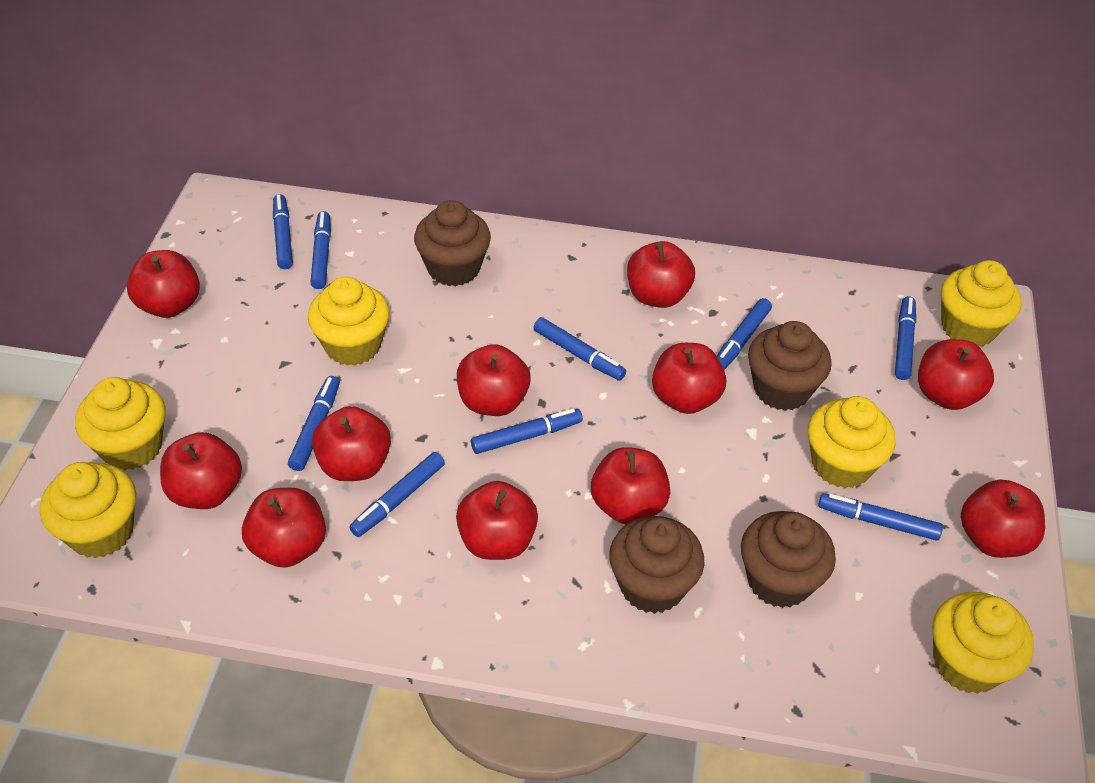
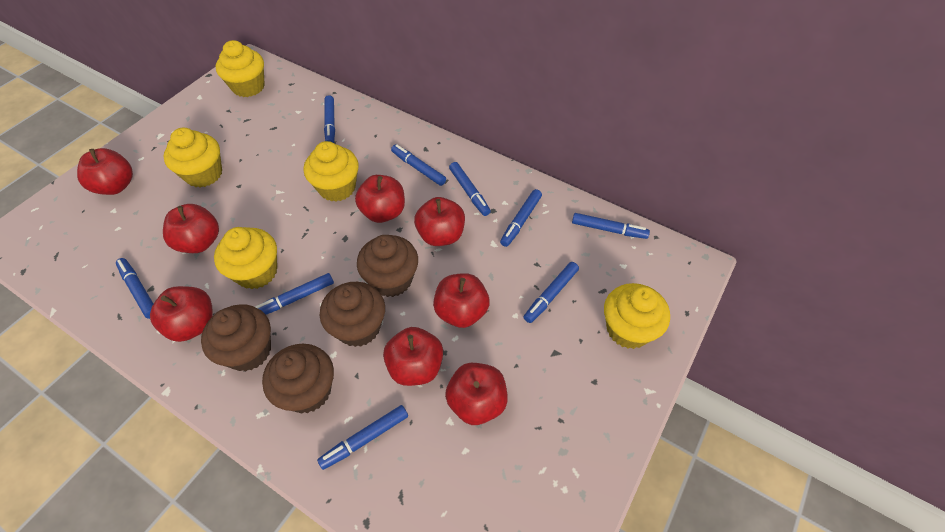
red apple: [127,250,200,318] [160,432,242,509] [242,488,326,568] [312,406,391,481] [456,481,538,560] [457,344,531,416] [591,447,670,525] [627,241,695,308] [652,343,726,414] [918,339,994,410] [961,480,1045,558] = 11 -> [77,148,133,195] [150,286,213,342] [163,204,219,253] [355,175,405,223] [383,327,443,386] [414,197,465,246] [433,273,490,328] [445,363,508,425] = 8
yellow cupcake: [40,462,136,558] [75,377,166,470] [308,277,390,366] [808,396,896,488] [932,592,1034,694] [941,260,1022,346] = 6 -> [164,128,222,187] [214,227,277,289] [216,40,265,97] [304,141,359,202] [604,283,670,349] = 5

